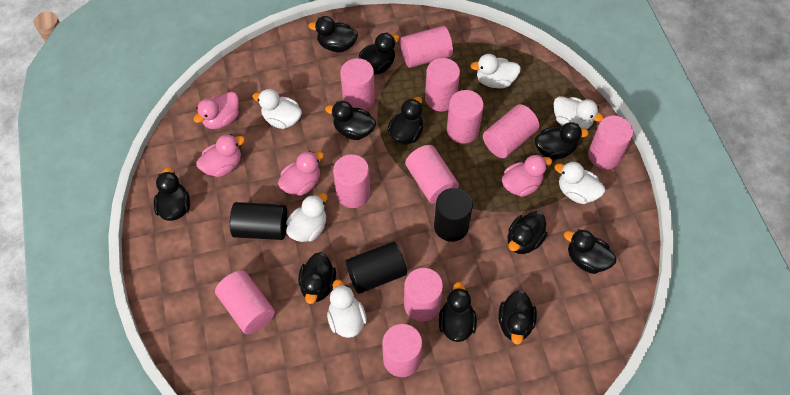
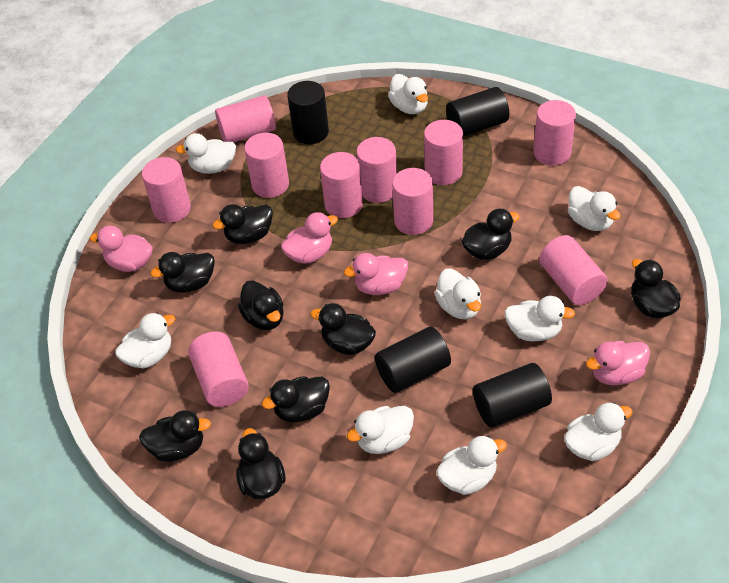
black cylinder: [230,202,287,240] [345,242,407,294] [434,188,473,242] = 3 -> [287,81,329,144] [375,327,451,393] [446,87,509,137] [473,363,552,428] = 4
black duck: [154,167,190,221] [298,252,336,304] [308,16,358,52] [325,101,376,140] [359,32,400,74] [387,97,423,144] [439,282,477,342] [498,290,537,345] [508,211,547,254] [535,122,589,160] [564,229,617,274] = 11 -> [139,410,211,462] [150,252,215,293] [213,204,273,244] [236,428,285,499] [238,281,284,330] [262,376,330,423] [310,303,376,355] [461,209,520,260] [631,259,681,318] = 9
pink cylinder: [215,270,275,334] [333,154,370,208] [340,58,375,110] [382,324,422,377] [400,26,453,68] [404,268,443,321] [405,145,459,204] [425,58,460,111] [447,90,484,144] [483,104,539,158] [588,116,633,169] = 11 -> [142,157,191,223] [188,331,249,407] [215,95,276,142] [244,133,289,198] [320,152,363,218] [356,137,397,203] [392,168,433,235] [424,120,463,185] [533,100,576,166] [539,235,608,305] = 10
white duck: [252,89,302,129] [286,193,328,242] [327,279,367,338] [470,54,521,89] [554,96,604,129] [555,161,605,204] = 6 -> [115,313,175,368] [175,133,236,174] [347,406,414,454] [388,74,428,114] [435,269,481,319] [436,436,507,495] [504,296,575,341] [564,402,633,461] [568,186,621,231] = 9

